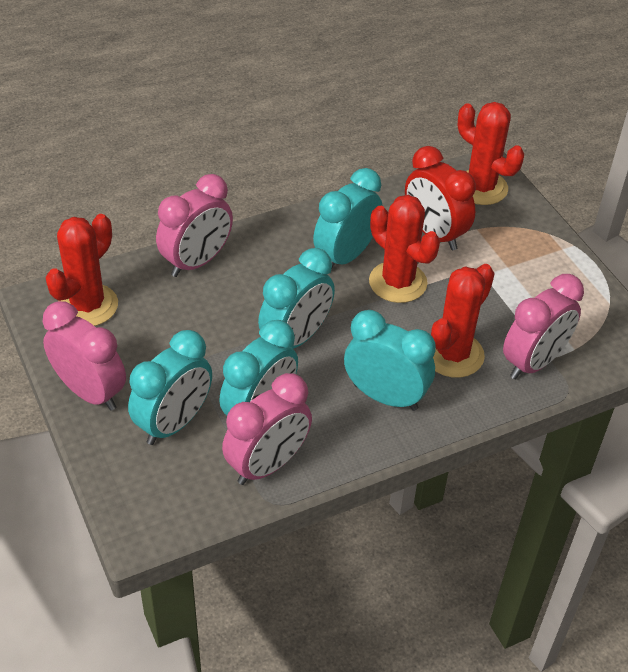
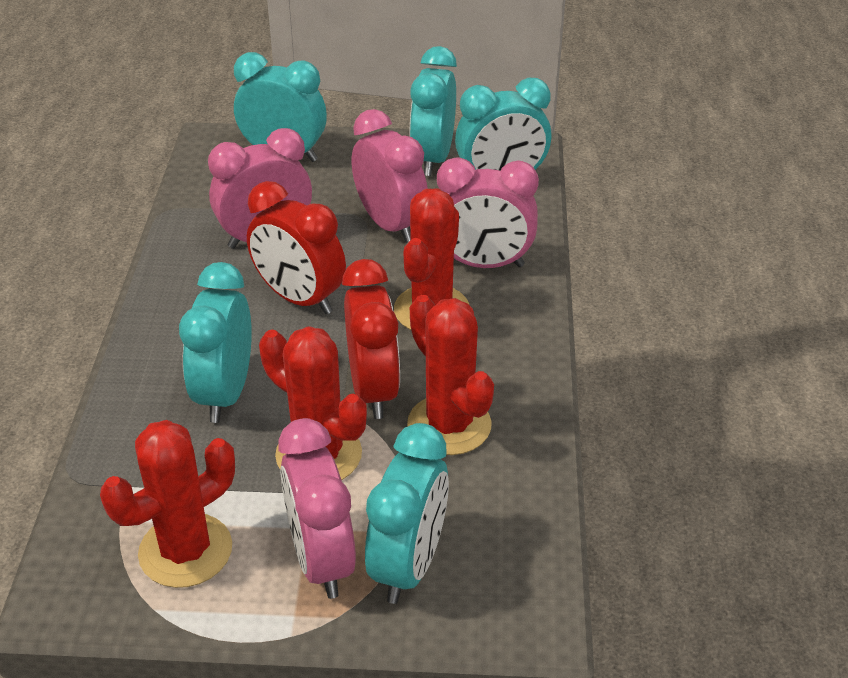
red clock: [405,146,476,250] = 1 -> [247,181,346,314] [342,259,400,419] = 2

